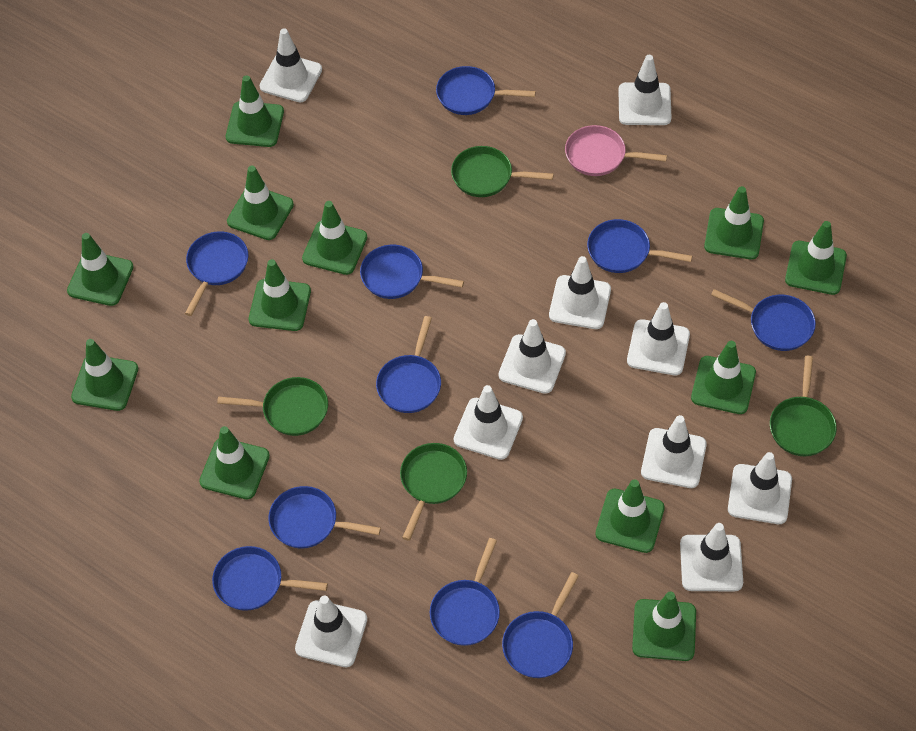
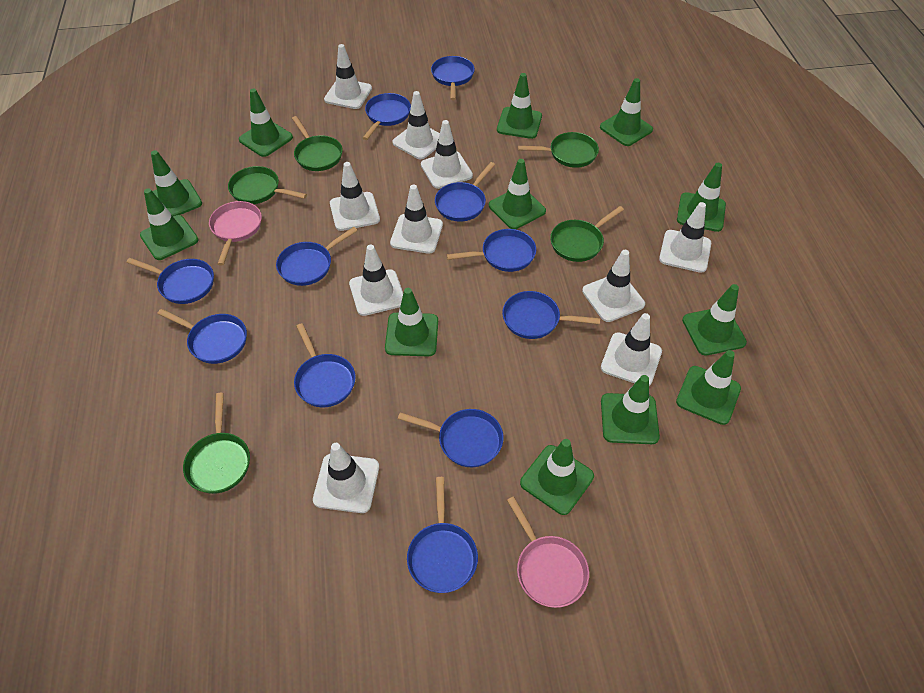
blue pan: [185,231,248,316] [212,546,328,611] [268,486,381,548] [360,245,464,299] [376,316,441,413] [430,538,500,646] [436,66,536,115] [502,572,579,678] [587,219,692,273] [711,289,816,351] = 10 -> [126,258,214,304] [157,309,247,364] [276,227,358,286] [294,323,356,407] [363,93,411,140] [398,409,503,467] [407,477,478,593] [431,56,475,100] [435,162,495,222] [446,229,536,272] [502,291,600,339] = 11
green pan: [217,377,328,436] [400,443,467,541] [451,146,554,197] [770,356,837,456] = 4 -> [183,393,250,494] [228,166,307,204] [292,116,343,171] [518,132,599,168] [550,206,624,262] = 5
pink pan: [565,125,667,176] = 1 -> [209,201,262,265] [507,496,589,608] = 2

